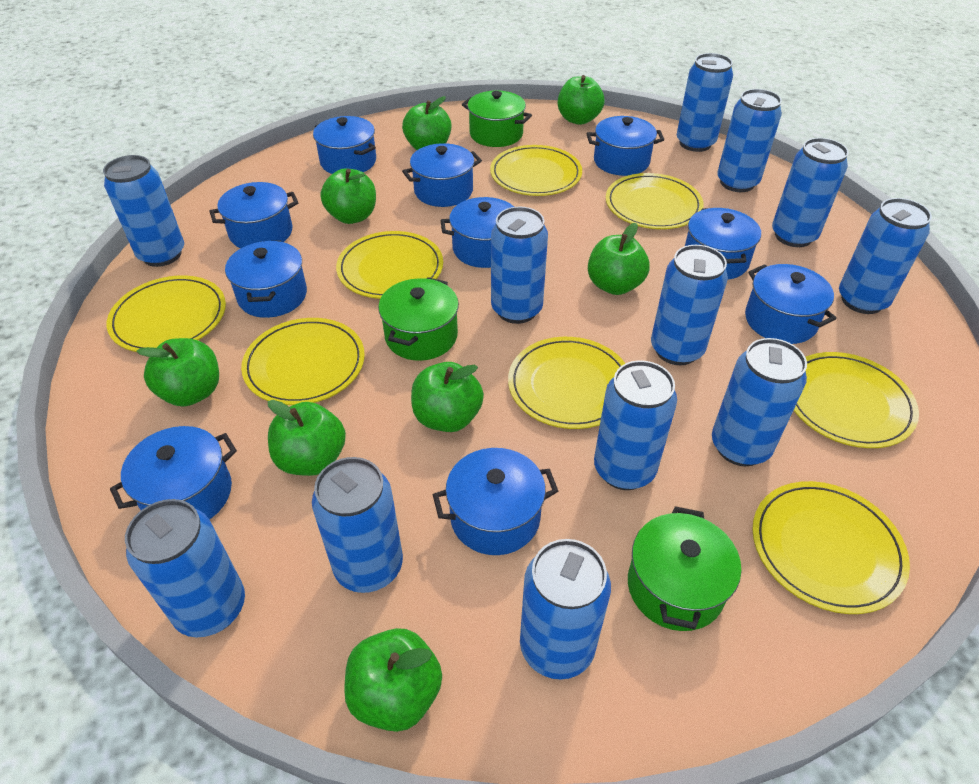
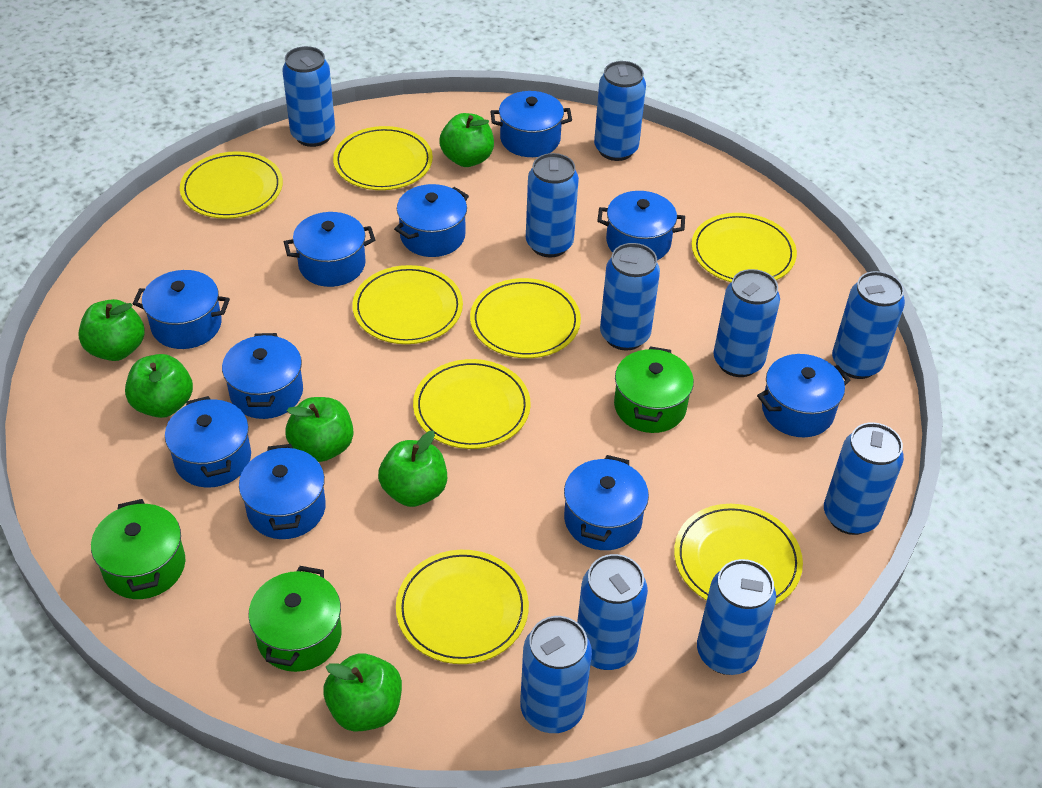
blue can: [103,155,184,267] [125,499,245,637] [312,457,403,593] [491,207,548,324] [520,539,611,680] [594,360,677,490] [651,245,728,365] [677,53,733,152] [712,338,807,466] [717,89,782,192] [772,138,849,247] [839,198,932,314] = 12 -> [282,46,335,147] [520,616,592,733] [526,153,579,258] [577,554,648,670] [594,61,646,161] [600,243,660,350] [697,559,776,675] [713,269,780,377] [824,422,904,535] [832,271,905,379] = 10
green apple: [136,338,219,407] [268,400,346,476] [320,168,376,224] [344,628,442,732] [402,96,451,150] [411,362,484,432] [558,75,605,125] [588,223,650,295] = 8 -> [79,299,144,361] [125,354,193,418] [285,397,354,462] [323,653,402,732] [378,431,447,507] [439,113,494,167] = 6

